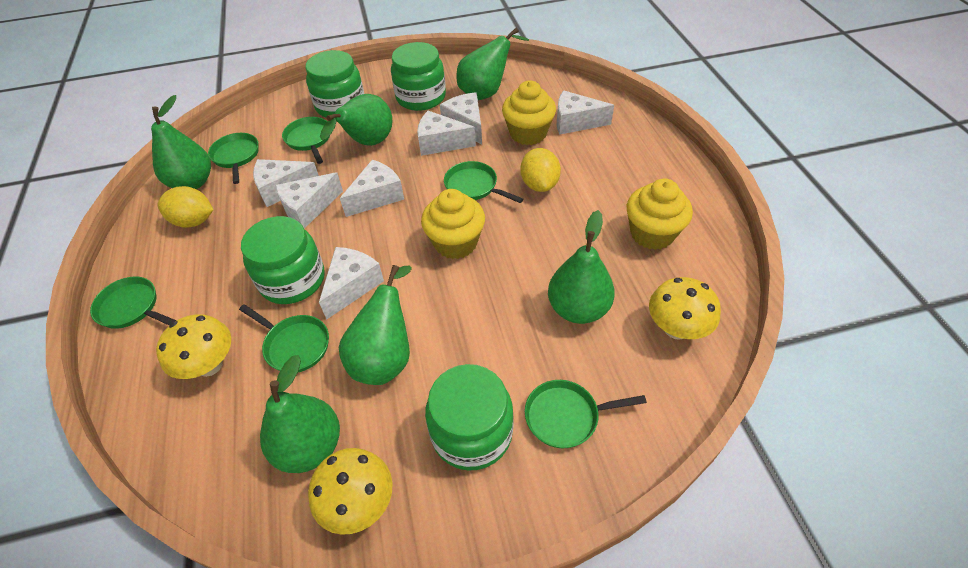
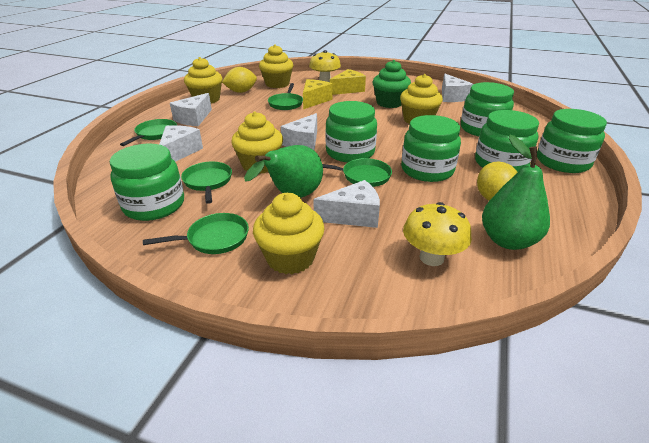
green cupcake: none = 0 -> [373,60,411,108] = 1
green jar: [241,216,325,304] [305,50,364,117] [391,42,446,111] [425,364,514,470] = 4 -> [110,144,184,221] [326,101,377,162] [401,115,461,182] [461,82,514,136] [475,110,539,172] [537,109,607,173] = 6
green pan: [90,277,176,329] [208,133,259,184] [239,304,329,372] [282,117,330,164] [444,161,523,203] [525,380,647,448] = 6 -> [120,119,177,146] [143,213,249,254] [181,162,232,204] [268,83,303,110] [322,158,392,187] = 5
green pear: [151,95,211,189] [260,355,340,473] [320,94,392,146] [339,265,412,385] [457,28,529,100] [548,210,615,324] = 6 -> [244,145,323,198] [482,135,550,250] = 2
white cheese: [253,159,319,207] [275,172,343,229] [319,247,384,319] [340,160,404,217] [417,111,476,156] [440,92,482,145] [557,90,614,135] = 7 -> [159,125,203,162] [170,93,212,126] [281,113,317,150] [313,180,380,228] [442,74,473,102] = 5
yellow cheese: none = 0 -> [303,79,333,109] [330,69,366,95] = 2
yellow cupcake: [421,189,485,259] [502,80,556,145] [627,179,693,250] = 3 -> [184,57,222,103] [231,112,283,174] [253,193,325,274] [259,44,293,88] [400,74,443,124] = 5
yellow mushroom: [156,314,231,379] [308,448,393,535] [649,277,721,340] = 3 -> [309,50,341,82] [403,202,472,266] = 2

